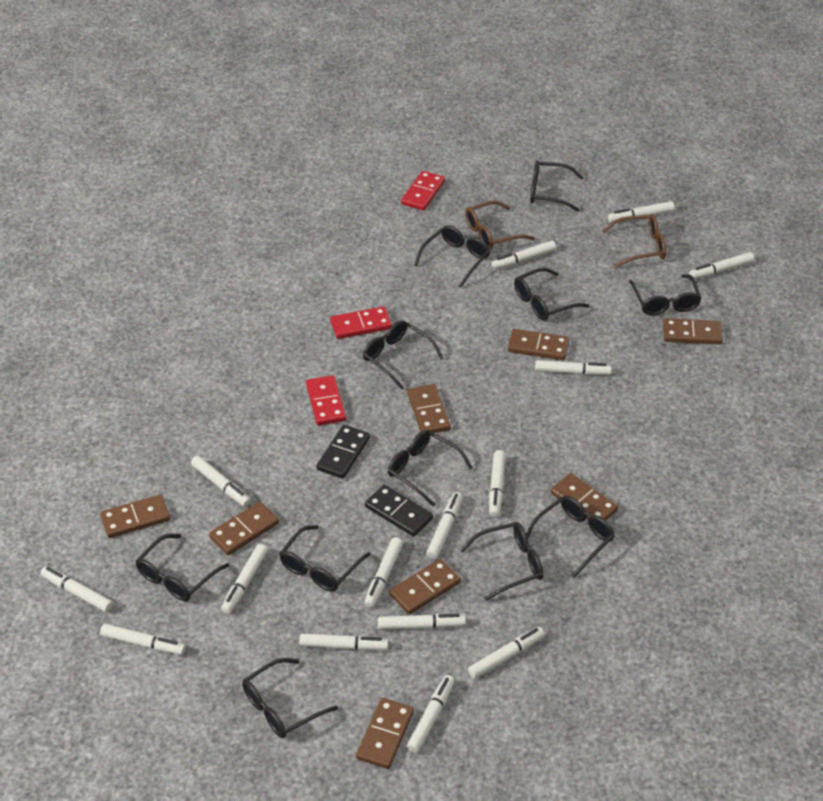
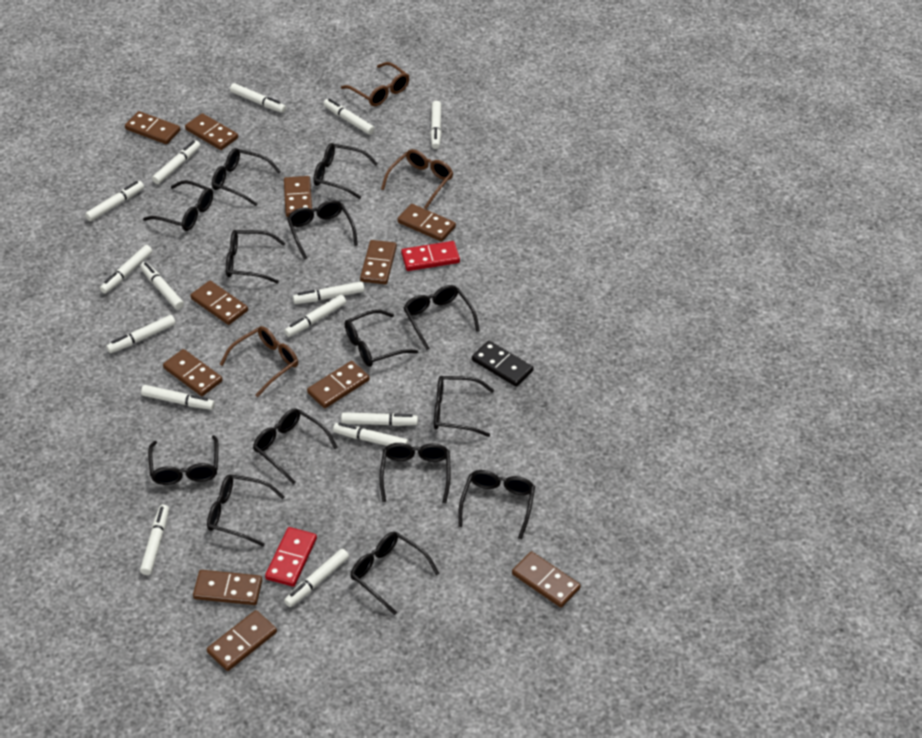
black domino: [316,425,370,479] [365,485,433,537] = 2 -> [472,341,534,387] = 1
black glasses: [136,534,229,601] [242,658,338,738] [279,525,371,592] [363,320,444,390] [388,430,473,507] [414,226,490,288] [460,522,544,601] [514,268,589,321] [526,496,615,578] [530,161,584,212] [629,274,702,315] = 11 -> [143,180,213,231] [148,435,218,485] [207,474,285,546] [212,148,281,206] [226,230,285,283] [253,408,338,484] [287,200,358,260] [314,143,378,199] [345,310,418,367] [350,532,439,615] [380,443,451,503] [404,285,480,350] [434,376,494,437] [458,470,535,539] = 14
brown domino: [100,494,170,538] [209,501,279,555] [356,698,414,769] [390,559,461,614] [407,384,451,433] [508,329,569,360] [551,473,618,520] [663,318,723,345] = 8 -> [125,111,181,144] [163,349,222,396] [185,113,238,150] [190,281,248,325] [193,570,262,605] [207,610,277,671] [284,176,312,217] [307,361,370,408] [360,240,397,284] [397,204,456,242] [512,551,581,608] = 11
brown glasses: [465,201,535,250] [602,214,666,268] = 2 -> [220,326,298,397] [341,62,409,106] [381,149,453,209] = 3
red domino: [306,375,346,426] [330,306,392,339] [401,171,445,211] = 3 -> [265,527,317,587] [401,241,460,271] = 2

